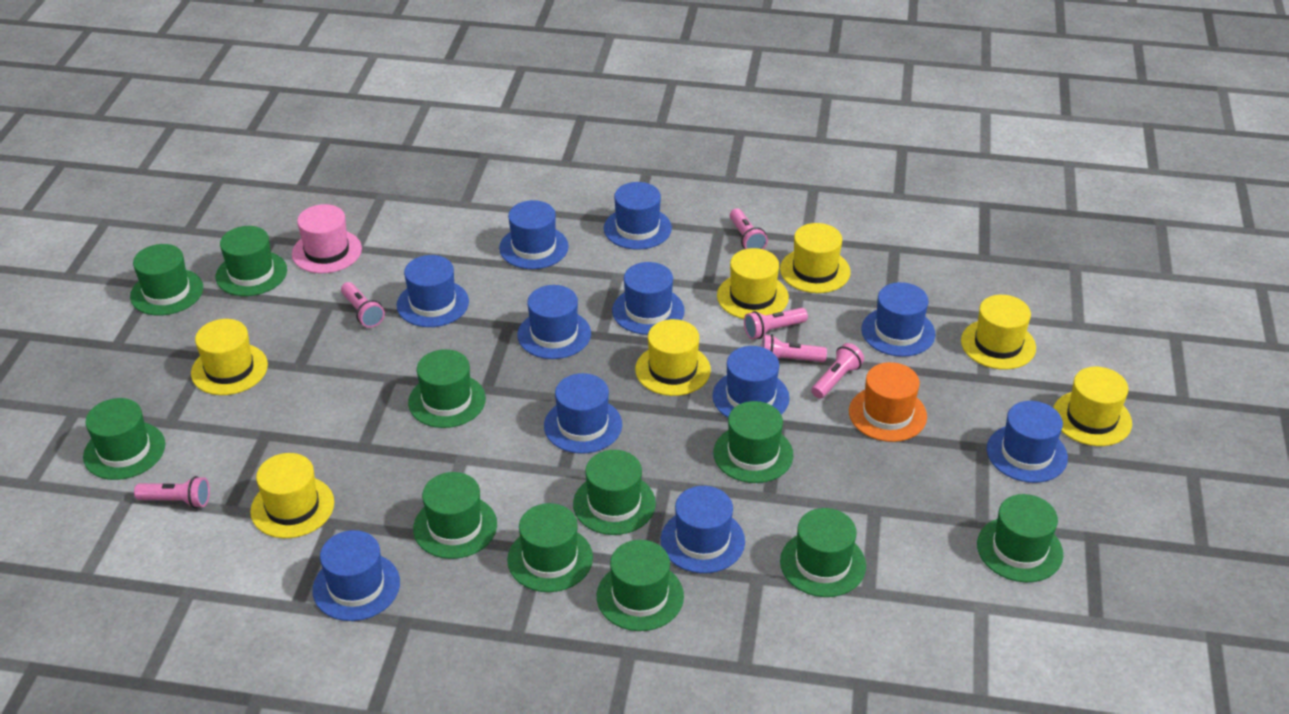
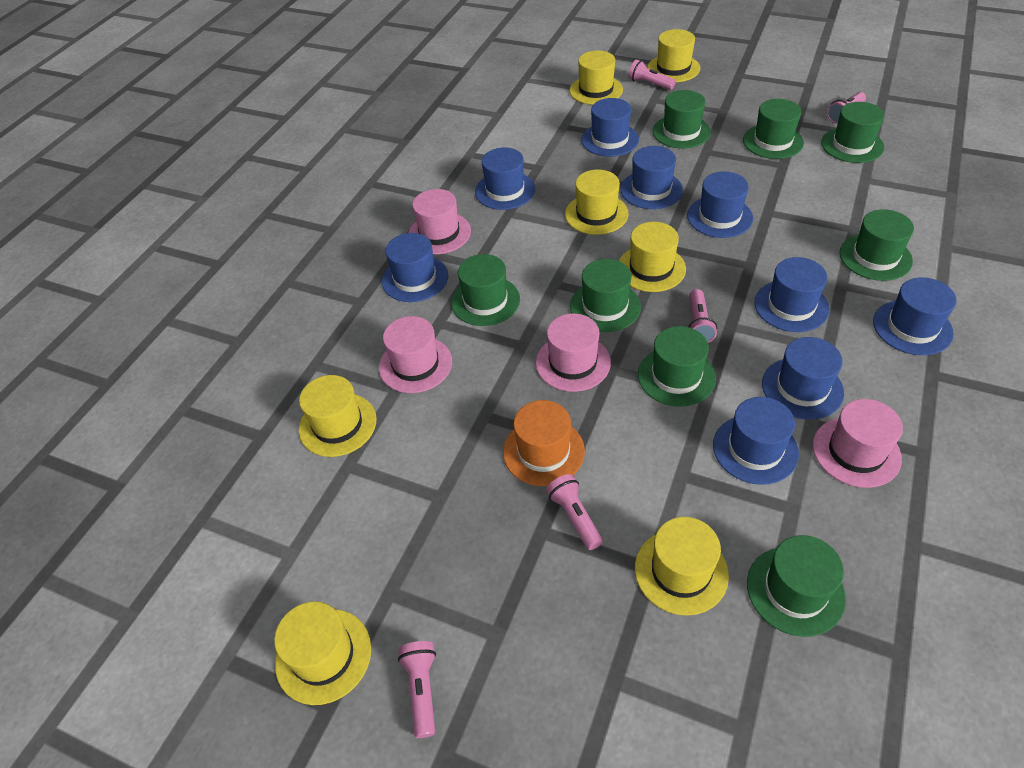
blue hat: [312,530,400,621] [397,255,469,327] [499,200,569,269] [517,285,591,359] [544,373,622,454] [604,182,672,250] [612,262,685,335] [661,486,745,573] [712,346,790,418] [861,282,936,357] [987,401,1068,483] = 11 -> [382,233,448,302] [475,147,535,210] [581,98,639,157] [620,146,683,209] [687,172,753,238] [713,397,799,485] [754,257,829,332] [762,337,844,420] [873,277,957,355] = 9
green hat: [83,398,165,480] [130,244,203,315] [216,226,287,296] [408,349,486,428] [413,472,497,559] [507,503,593,592] [573,450,656,535] [597,540,684,631] [713,401,793,483] [780,508,866,597] [977,494,1063,582] = 11 -> [451,254,520,326] [570,259,641,332] [638,326,716,407] [653,90,711,149] [743,99,804,159] [747,535,846,637] [821,102,884,163] [840,209,914,281] = 8
pink flashlight: [134,476,210,508] [341,282,385,328] [730,208,768,249] [744,308,808,339] [761,334,827,362] [811,343,864,399] = 6 -> [398,641,436,738] [546,474,603,550] [628,59,676,90] [688,289,717,343] [827,92,866,124] = 5
pink hat: [292,204,362,273] = 1 -> [379,316,452,393] [408,189,471,254] [536,313,611,392] [813,399,903,488] = 4

